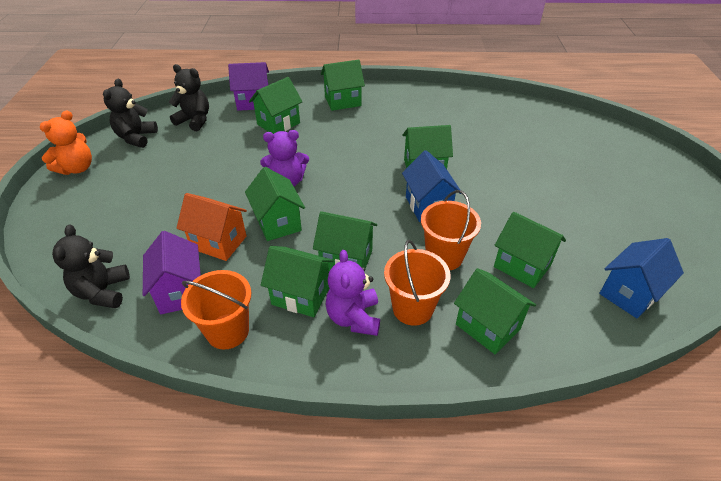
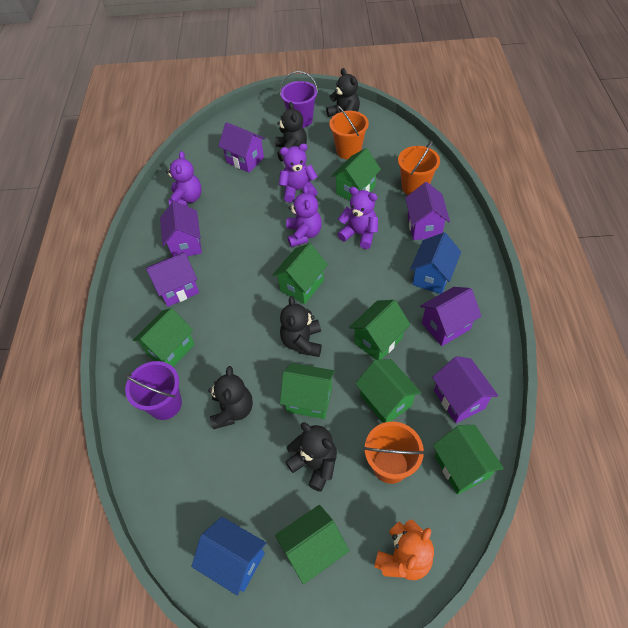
black teddy bear: [52,225,130,308] [103,79,158,148] [169,64,209,131] = 3 -> [208,366,253,429] [275,102,307,161] [280,296,322,357] [285,423,337,492] [326,68,360,117] = 5
orange house: [176,193,247,261] = 1 -> none = 0
purple bucket: none = 0 -> [125,361,182,420] [280,71,318,128] = 2
purple house: [143,231,201,314] [228,62,269,111] = 2 -> [146,252,199,307] [160,201,202,257] [218,122,265,173] [405,182,450,240] [420,287,481,346] [432,356,498,423] = 6
purple teddy bear: [260,130,309,186] [325,250,380,336] = 2 -> [166,151,201,206] [279,143,318,203] [286,185,322,247] [337,187,378,249] = 4

